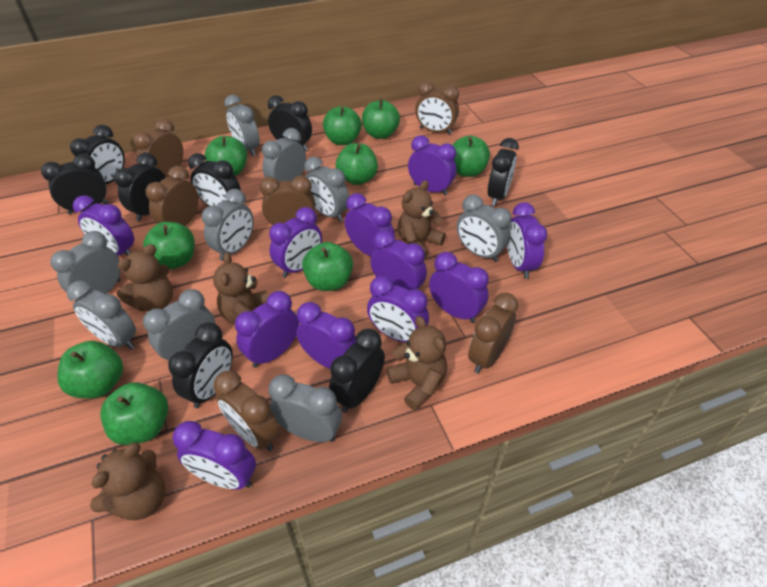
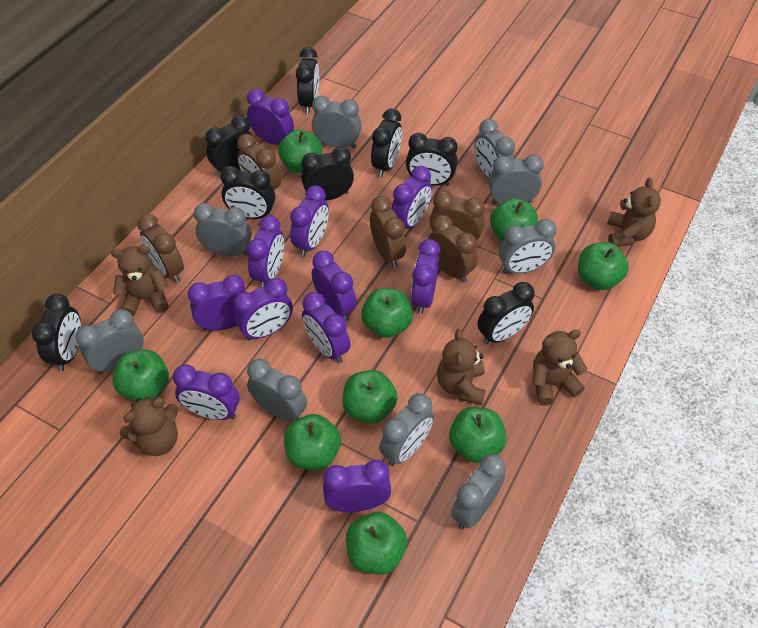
brown clock: [133,119,183,177] [146,166,198,226] [213,371,280,451] [260,176,315,226] [415,81,459,135] [468,293,518,373] = 6 -> [137,214,184,283] [237,134,281,197] [370,196,406,268] [428,215,478,282] [429,190,485,240] = 5

